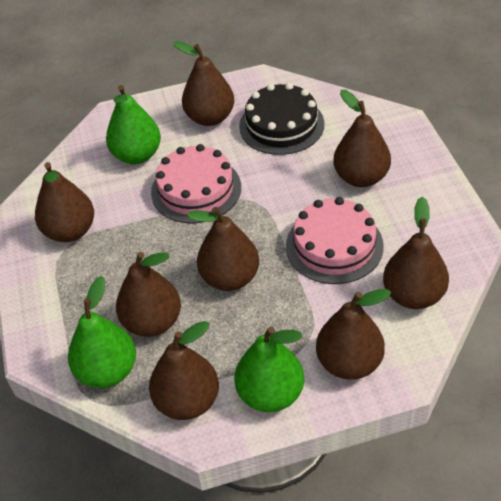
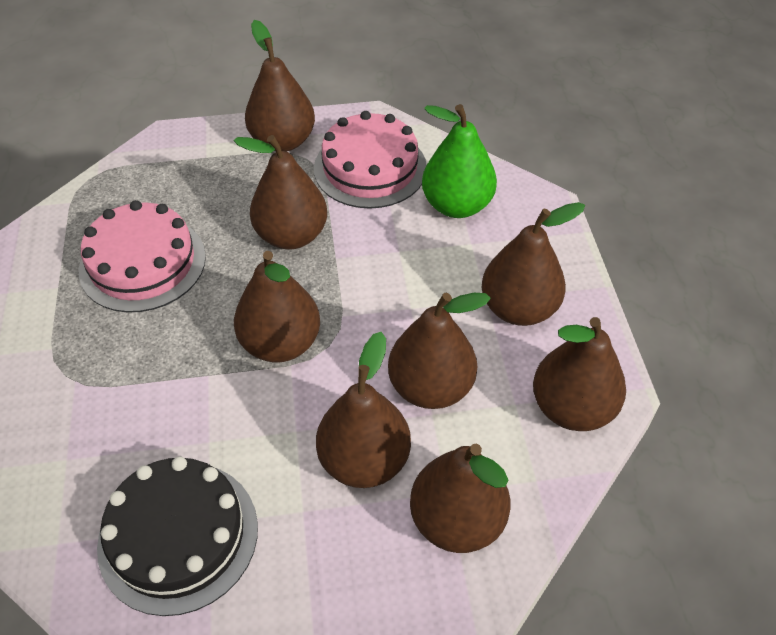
green pear: [68,276,136,388] [106,85,161,164] [234,326,304,412] = 3 -> [422,104,497,218] = 1

